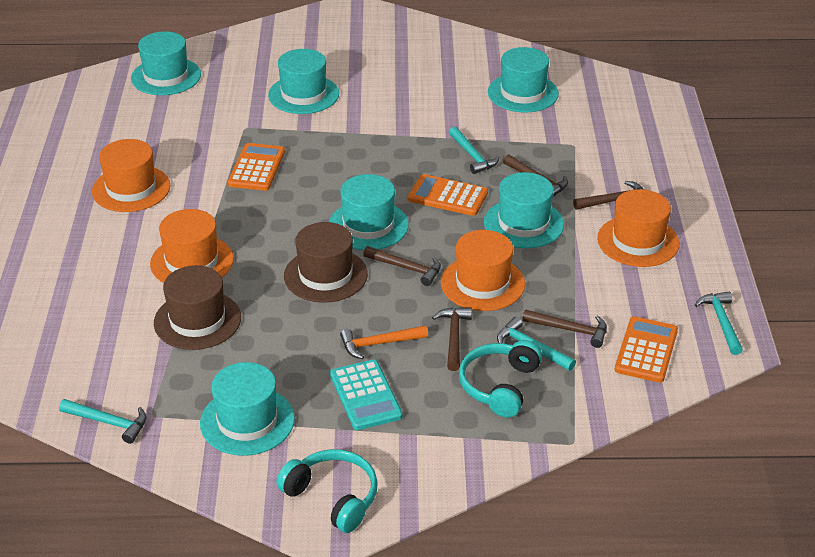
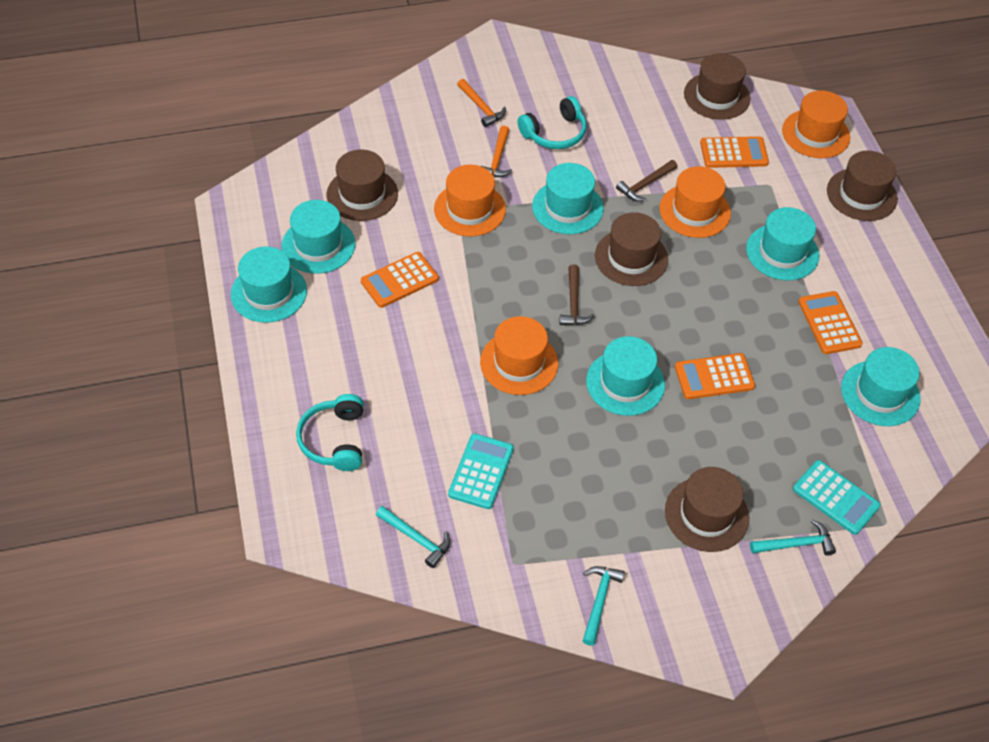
brown hammer: [363,246,441,286] [432,308,472,371] [503,155,568,197] [523,310,607,348] [573,181,644,210] = 5 -> [559,264,594,325] [616,160,677,202] = 2
brown hat: [154,265,241,350] [284,222,368,303] = 2 -> [327,150,398,221] [595,212,668,286] [665,467,749,552] [684,53,750,120] [827,151,898,221] = 5
orange calculator: [228,143,285,191] [408,174,488,216] [614,316,678,383] = 3 -> [361,252,439,308] [675,353,755,399] [700,136,769,168] [798,291,863,354] = 4
orange hammer: [340,325,428,359] = 1 -> [457,79,506,127] [481,126,512,177] = 2
turquoise calculator: [330,359,402,430] = 1 -> [448,433,514,509] [793,460,881,535] = 2
turquoise hammer: [59,399,147,444] [449,127,499,174] [497,317,576,371] [695,291,743,355] = 4 -> [376,506,450,568] [583,566,625,646] [750,520,836,556] = 3

